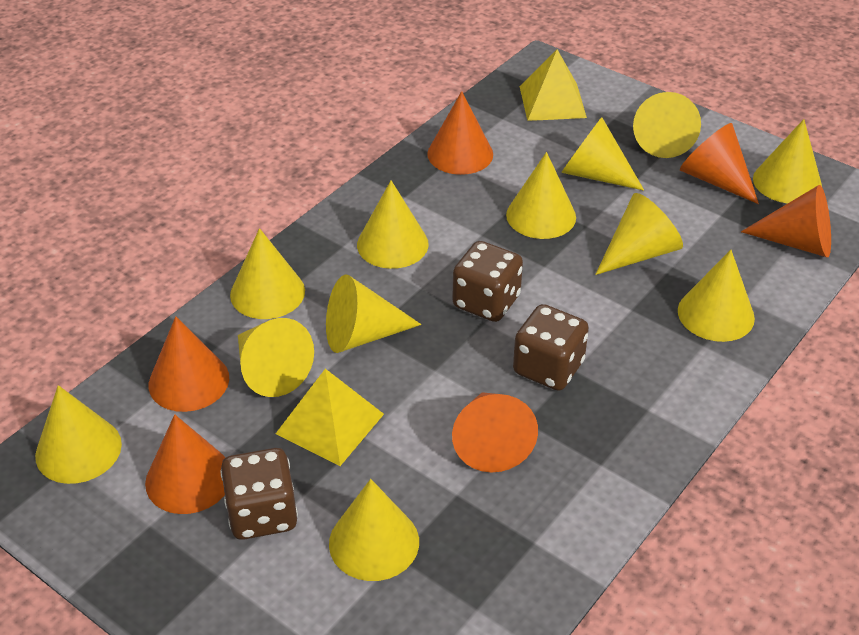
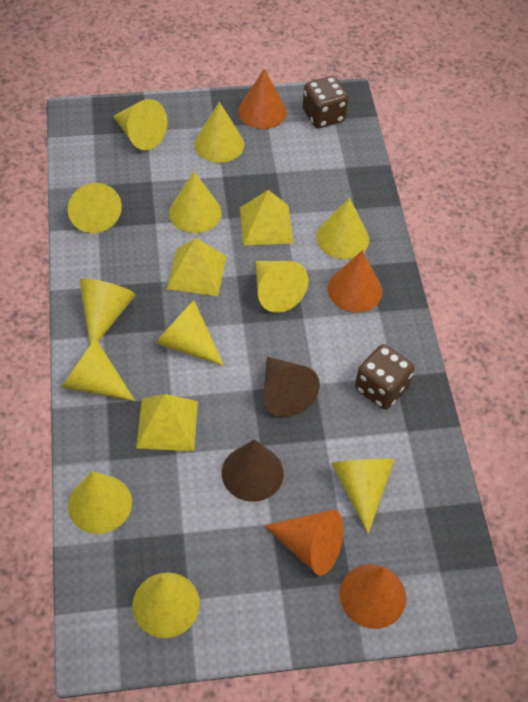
brown cone: none = 0 -> [222,439,284,502] [263,357,320,417] = 2
brown dice: [221,448,298,540] [452,241,523,322] [513,304,589,391] = 3 -> [302,76,348,128] [355,344,414,410] = 2
orange cone: [145,414,226,514] [149,316,229,412] [427,91,493,175] [452,392,538,473] [680,123,759,204] [741,185,831,257] = 6 -> [238,69,287,129] [264,509,343,576] [328,251,382,312] [340,564,406,629] = 4
yellow pyramid: [276,369,384,466] [520,49,587,121] = 2 -> [136,394,198,451] [167,238,226,296] [240,190,293,246] = 3

